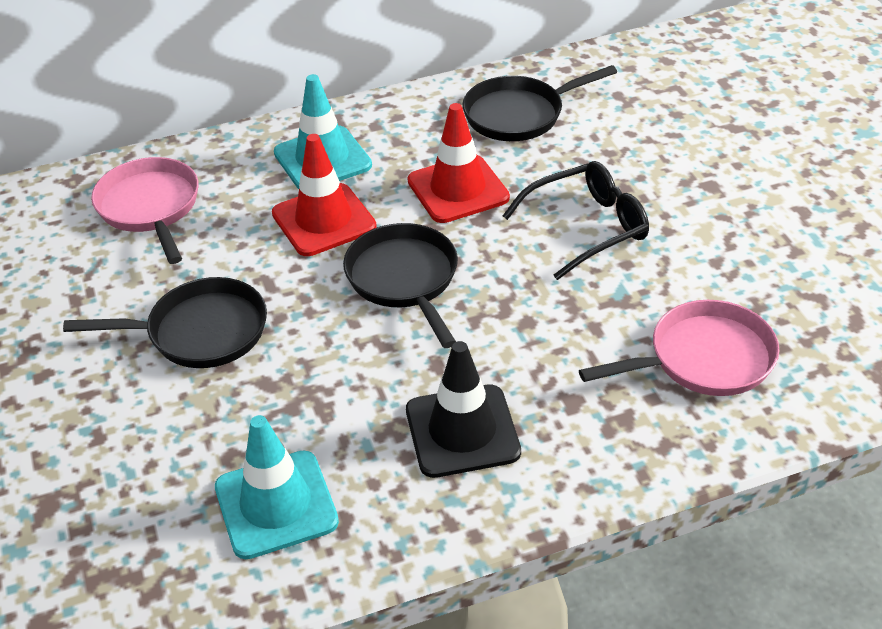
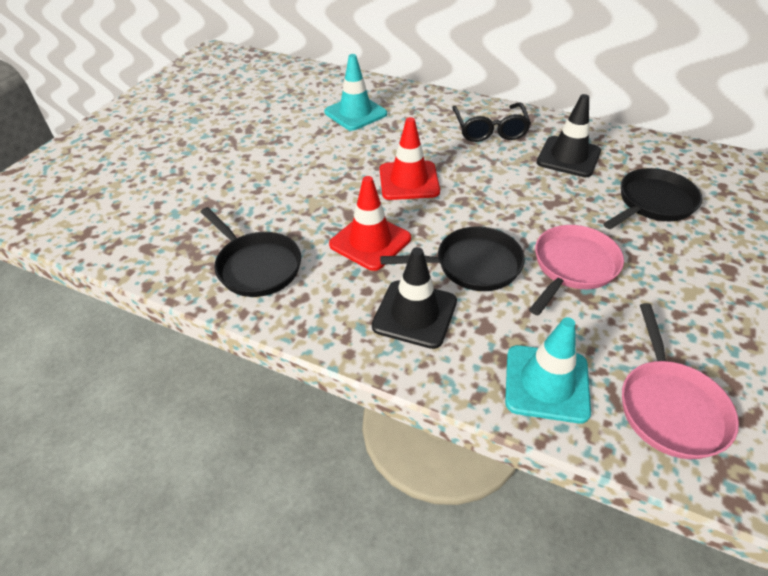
black traffic cone: [406,341,521,478] = 1 -> [372,247,457,349] [537,94,601,177] = 2

